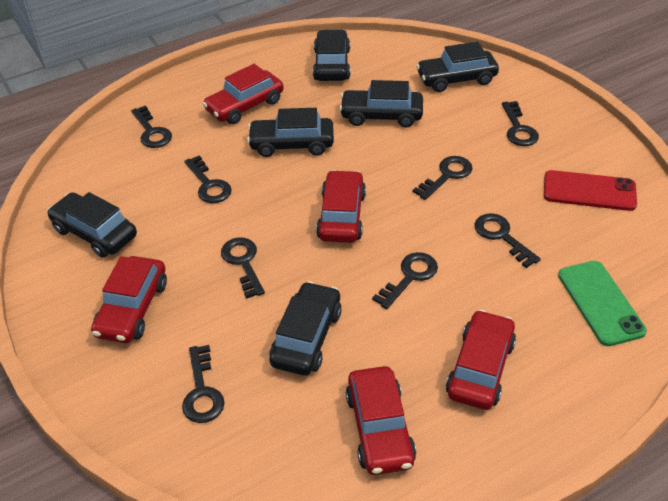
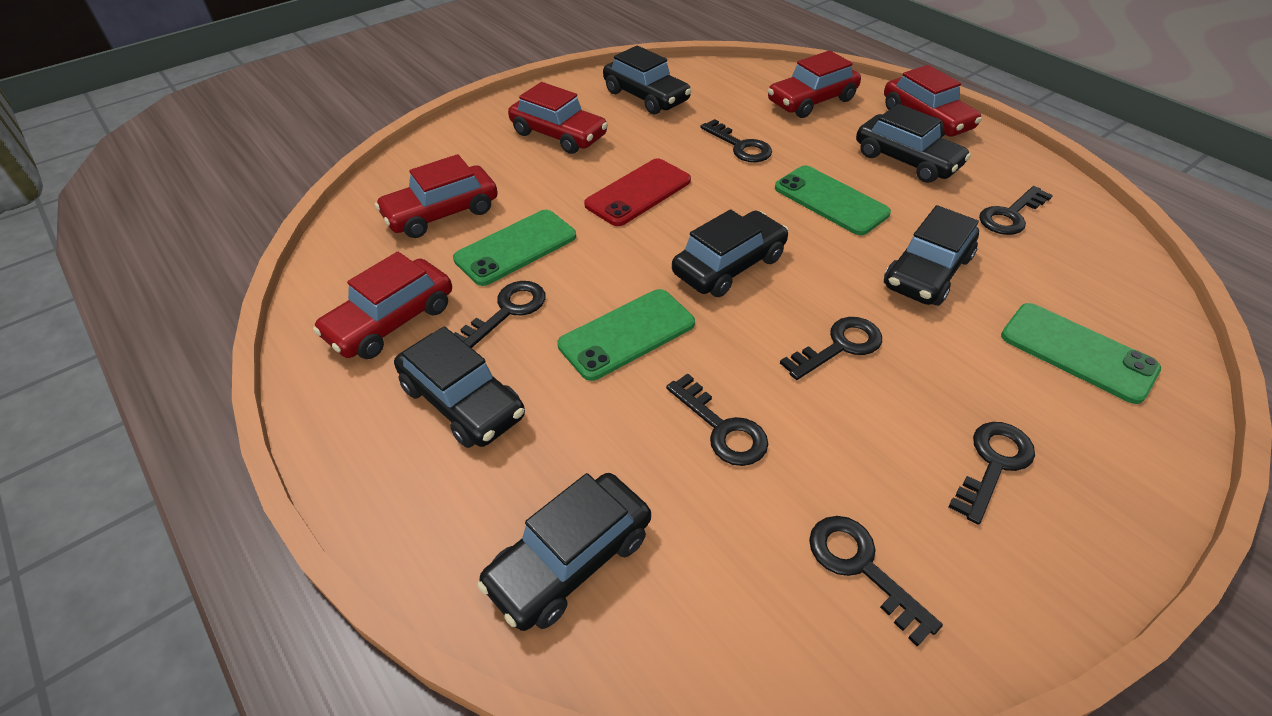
black key: [131,106,172,148] [182,345,225,423] [184,155,232,203] [221,237,265,299] [372,252,438,309] [412,156,472,200] [474,213,541,268] [502,101,539,146] = 8 -> [454,281,546,348] [666,373,768,466] [700,119,772,162] [780,317,882,380] [809,516,943,647] [948,422,1035,525] [979,186,1053,235] = 7
green phone: [558,261,647,346] = 1 -> [453,210,576,286] [557,289,695,381] [775,166,891,235] [1001,303,1161,404] = 4

